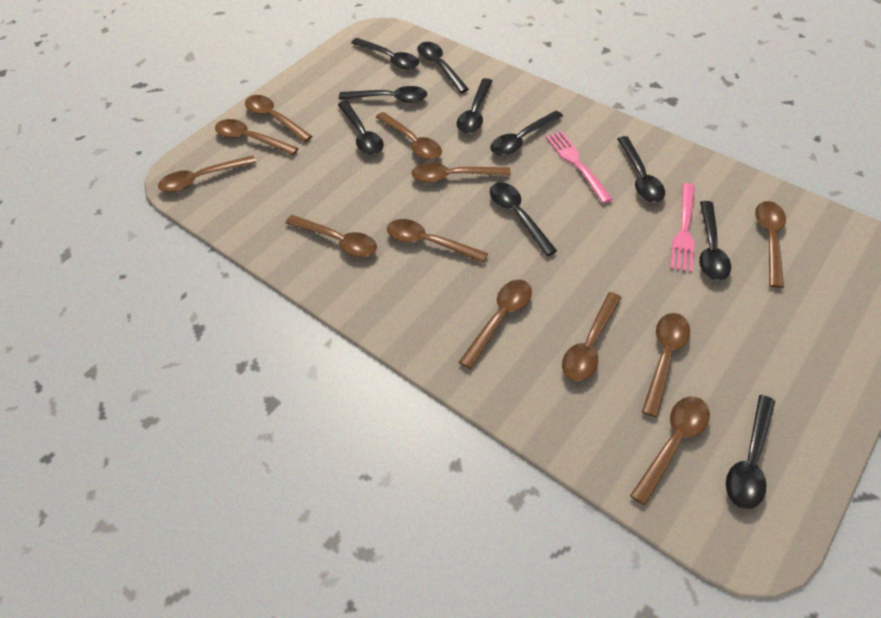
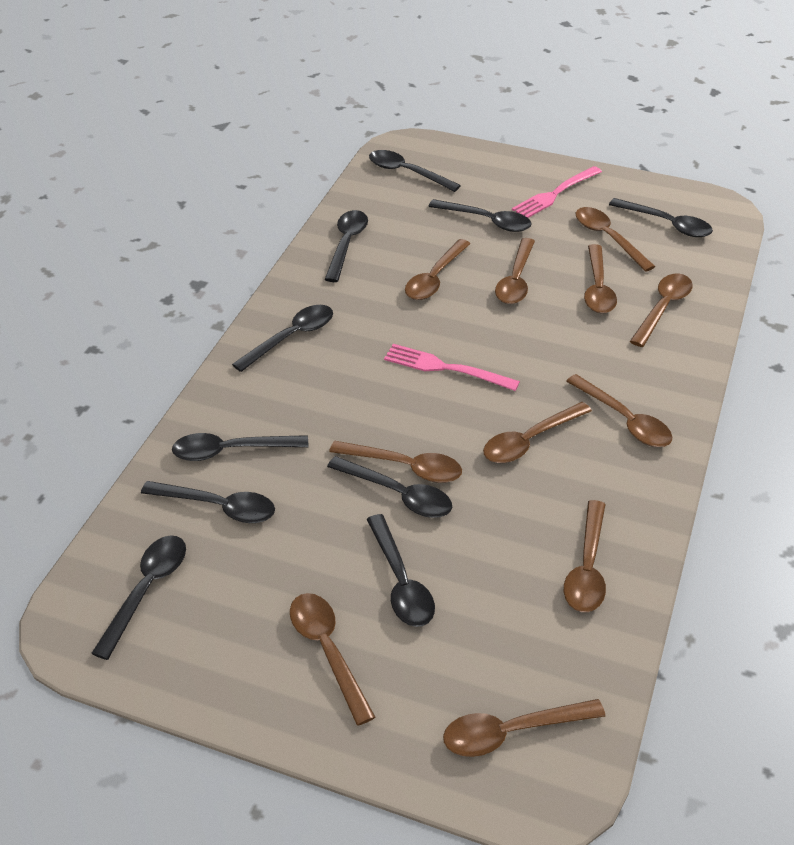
brown spoon: [158,155,256,192] [215,119,299,155] [245,95,312,142] [285,215,377,257] [376,112,442,160] [387,219,488,263] [411,163,511,183] [459,280,532,369] [562,292,622,381] [630,397,710,506] [642,313,690,417] [755,201,786,288] = 12 -> [290,593,375,726] [329,441,462,483] [405,239,471,300] [443,699,605,757] [483,402,592,463] [495,238,535,304] [564,500,606,612] [566,374,672,447] [576,207,656,272] [584,244,617,314] [630,273,693,347] = 11

